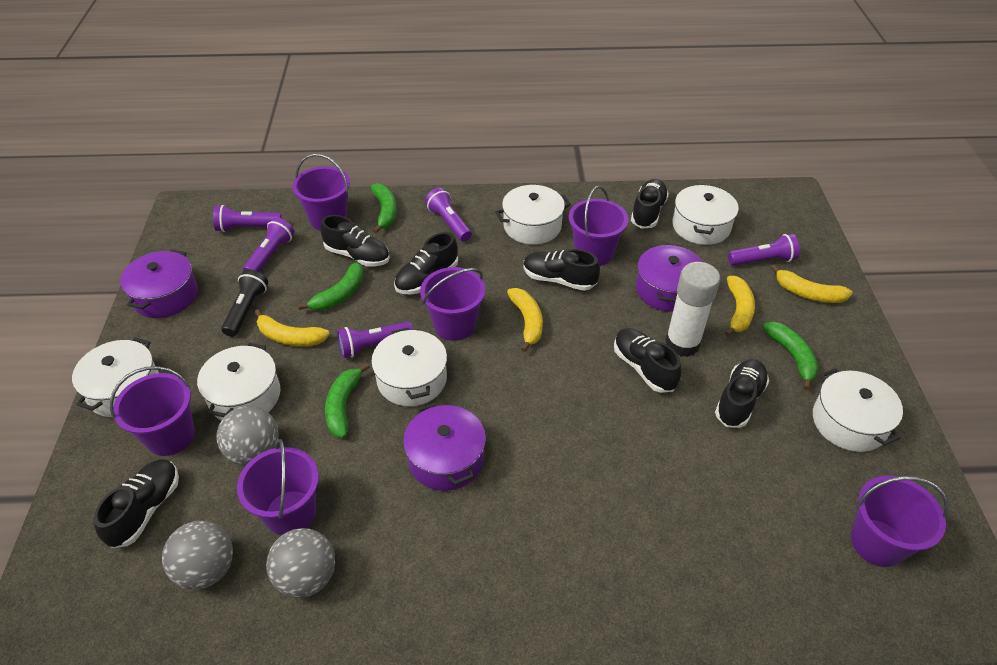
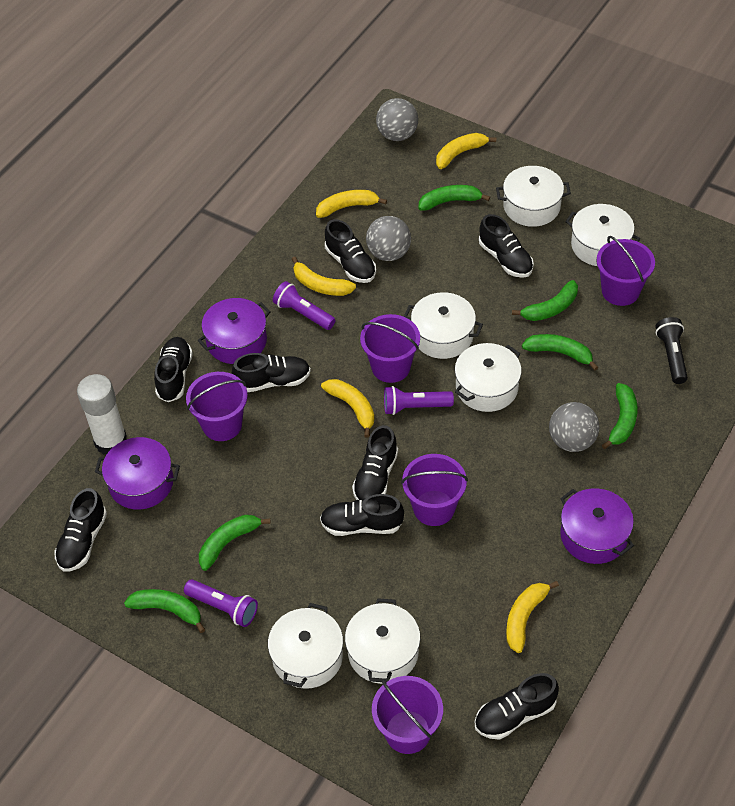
black shoe: [94,459,179,548] [320,215,390,267] [394,232,458,295] [524,249,600,291] [614,328,682,393] [631,179,669,229] [715,359,769,428] = 7 -> [54,488,107,572] [154,337,193,402] [232,353,311,392] [320,494,404,536] [325,219,376,283] [352,425,398,500] [475,673,559,740] [479,214,534,278] = 8
green banana: [298,262,364,311] [325,363,369,438] [371,183,397,233] [763,322,819,390] = 4 -> [124,589,205,633] [199,515,271,571] [418,185,490,211] [512,280,578,321] [522,334,598,370] [602,383,638,449] = 6
purple bucket: [110,366,195,456] [237,439,319,535] [292,154,350,231] [420,267,485,341] [569,186,628,266] [851,476,949,567] = 6 -> [186,372,248,441] [360,314,420,383] [372,676,443,754] [401,454,468,526] [596,236,655,306] = 5
purple flashlight: [213,205,282,232] [243,218,294,272] [337,322,413,358] [425,188,472,241] [728,234,800,266] = 5 -> [184,579,258,627] [273,281,336,330] [384,386,454,415] = 3
yellow banana: [255,309,330,346] [507,288,543,352] [725,276,755,336] [771,264,853,303] = 4 -> [292,257,356,296] [316,190,387,218] [321,379,374,438] [436,133,496,169] [506,581,559,653] = 5

